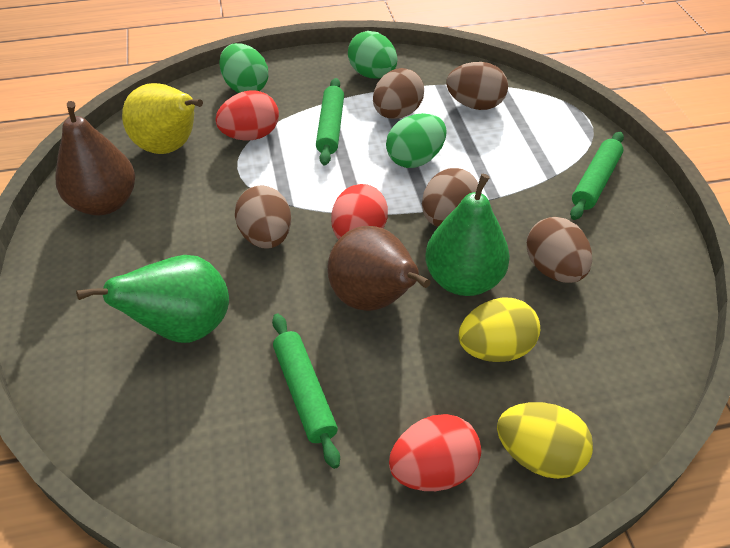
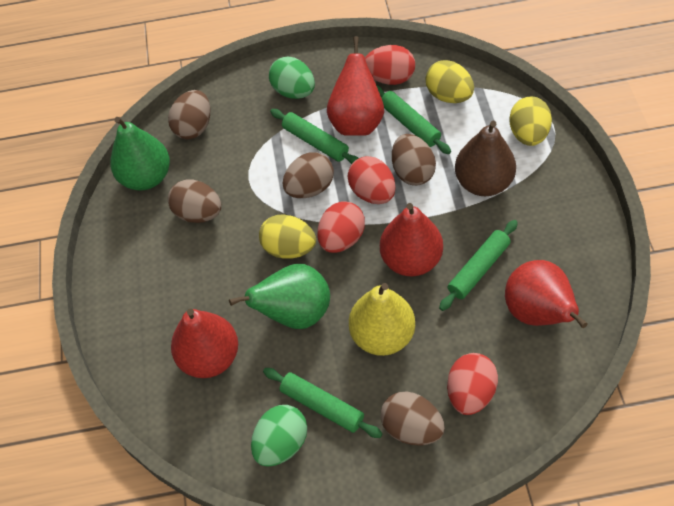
brown pear: [55,101,135,215] [327,226,431,311] = 2 -> [455,121,516,196] = 1
green egg: [219,43,268,93] [348,31,397,79] [386,113,447,168] = 3 -> [251,405,307,467] [269,57,315,99] = 2
green rolling pin: [272,313,340,469] [316,78,344,166] [570,132,624,220] = 3 -> [263,368,382,438] [270,109,358,164] [376,85,451,154] [439,220,518,311] = 4
red egg: [215,90,279,141] [331,184,388,240] [389,414,481,491] = 3 -> [317,201,365,253] [348,156,396,204] [365,45,415,85] [447,353,498,415] = 4
red pear: none = 0 -> [171,308,238,378] [327,36,384,136] [380,203,443,276] [505,260,588,328] = 4
yellow egg: [458,297,540,362] [497,402,593,479] = 2 -> [259,214,316,259] [425,60,474,103] [509,96,552,146] = 3

